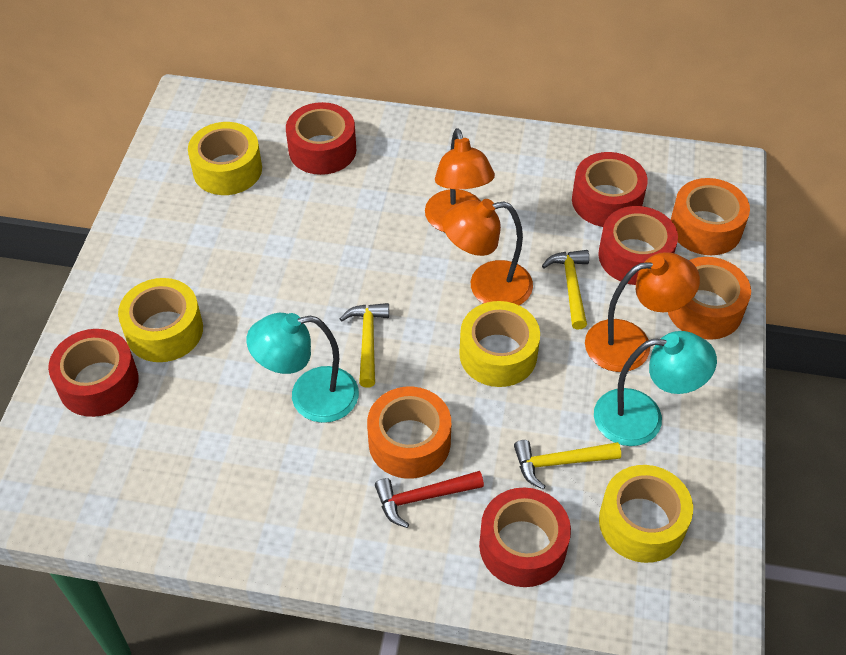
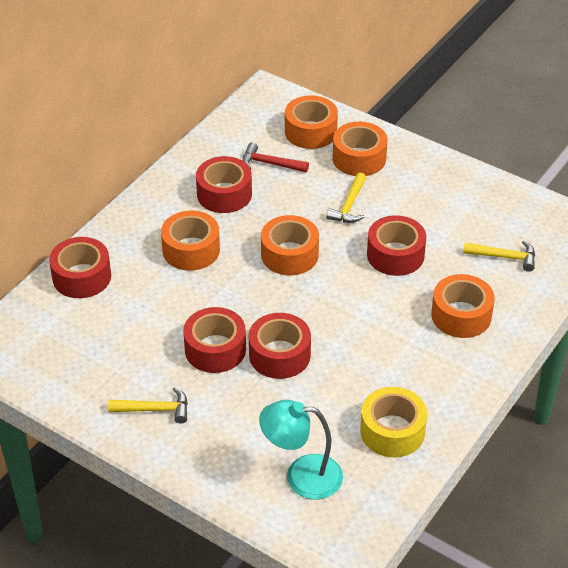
orange lamp: [425,128,495,232] [442,199,533,305] [585,252,700,372] = 3 -> none = 0
orange tape: [367,387,451,479] [668,257,751,340] [671,178,750,255] = 3 -> [161,210,220,271] [261,215,319,275] [285,95,338,149] [333,122,387,176] [431,274,495,338] = 5
turquoise lamp: [246,313,359,423] [594,331,717,446] = 2 -> [259,400,343,500] = 1
yellow tape: [118,278,203,362] [188,122,262,195] [459,301,540,387] [599,465,693,563] = 4 -> [360,387,427,457] = 1

